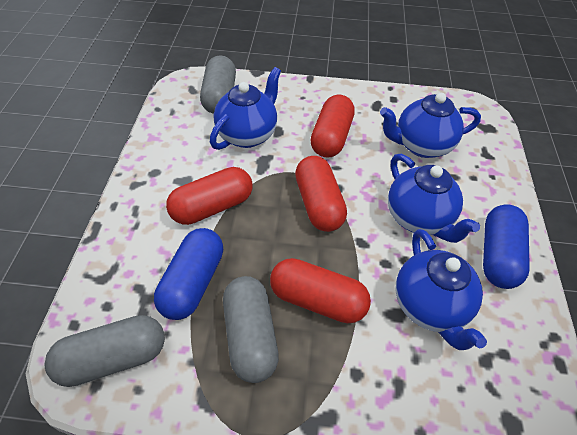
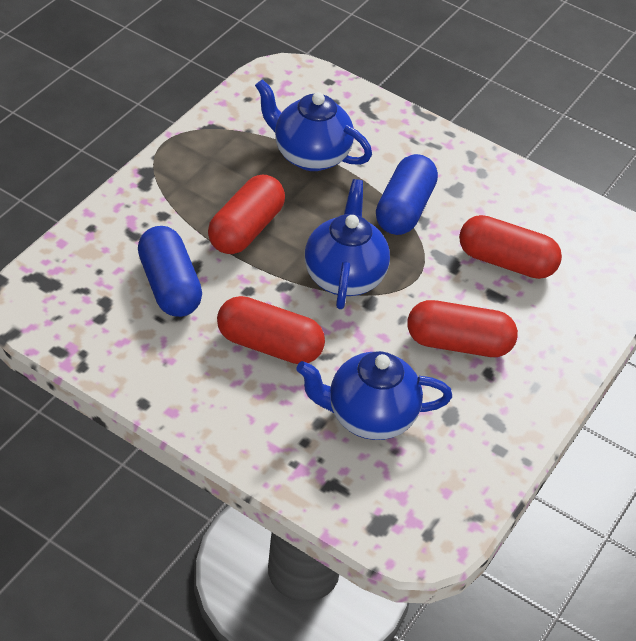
blue teapot: [210,67,281,150] [380,93,481,158] [388,154,480,243] [396,229,487,350] = 4 -> [255,79,372,171] [296,351,452,440] [305,179,390,309] = 3
grey capsule: [45,315,165,387] [200,55,236,114] [223,276,279,383] = 3 -> none = 0

